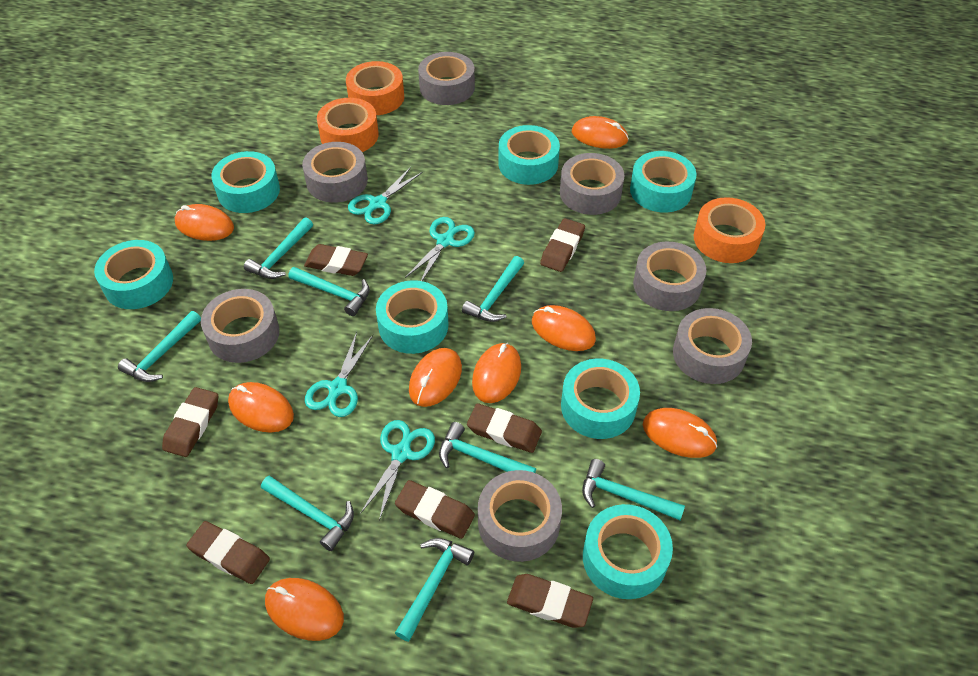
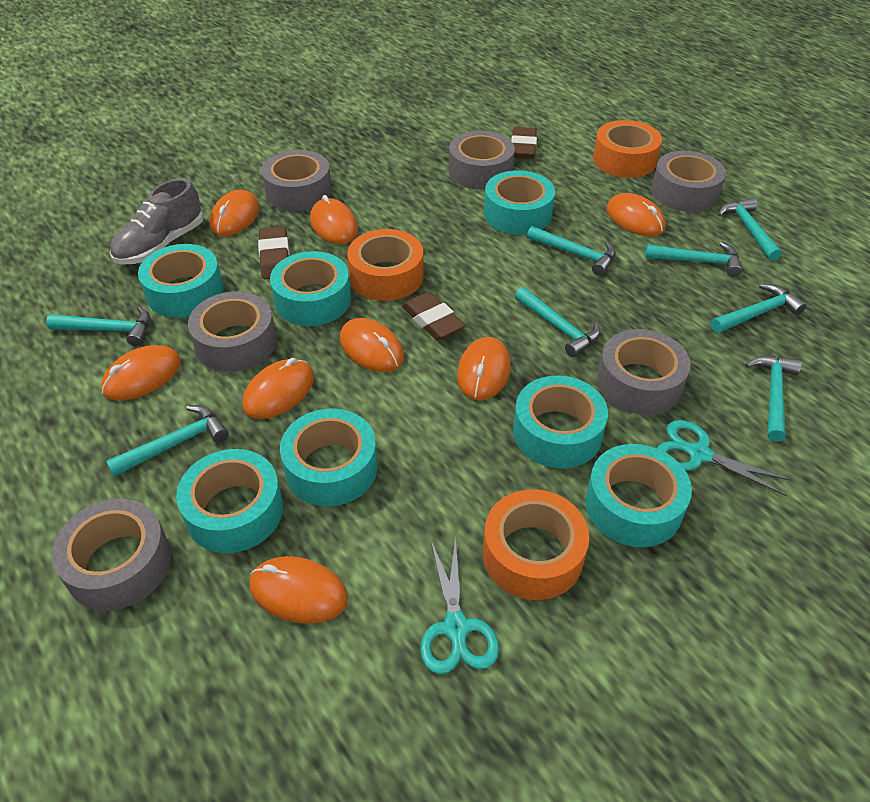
brown eraser: [162,387,218,457] [186,521,270,584] [304,244,368,276] [395,480,475,539] [467,403,542,453] [507,574,593,628] [540,218,585,272] = 7 -> [258,226,290,279] [402,292,465,340] [511,127,537,159] = 3
grey shoe: none = 0 -> [110,178,204,265] = 1
grey tape: [201,289,279,363] [302,142,368,203] [418,52,475,105] [478,470,562,562] [560,153,625,215] [633,241,706,311] [673,308,752,384] = 7 -> [51,499,171,611] [188,291,277,372] [261,150,332,211] [449,131,515,190] [597,329,691,415] [651,151,726,212] = 6
turquoise scissors: [305,332,373,417] [348,167,422,224] [360,420,435,521] [405,217,475,281] = 4 -> [420,536,499,674] [657,420,792,497] = 2

